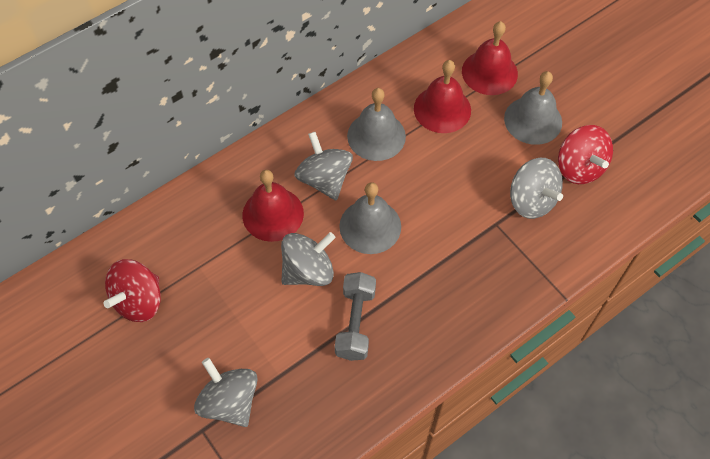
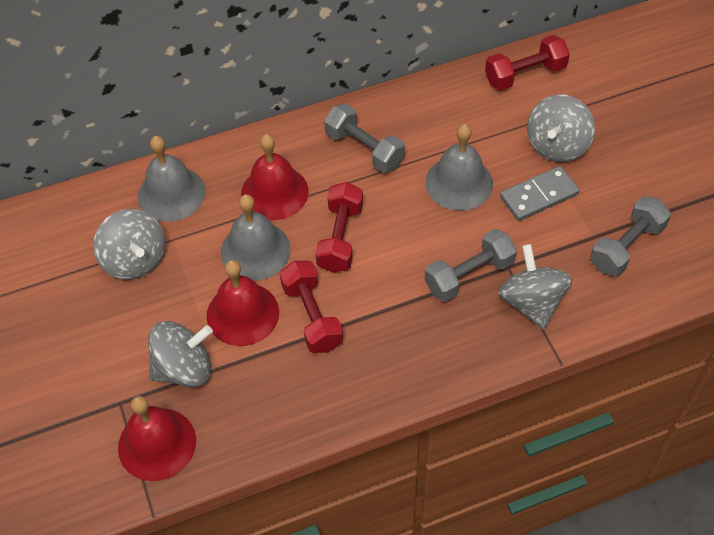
grey domino: none = 0 -> [500,166,579,221] = 1
grey dumbbell: [335,272,376,361] = 1 -> [324,103,405,173] [424,229,517,302] [590,196,671,277] = 3
red dumbbell: none = 0 -> [280,261,343,353] [315,182,363,273] [485,35,570,90] = 3
red spinning top: [103,259,161,322] [558,125,613,184] = 2 -> none = 0

